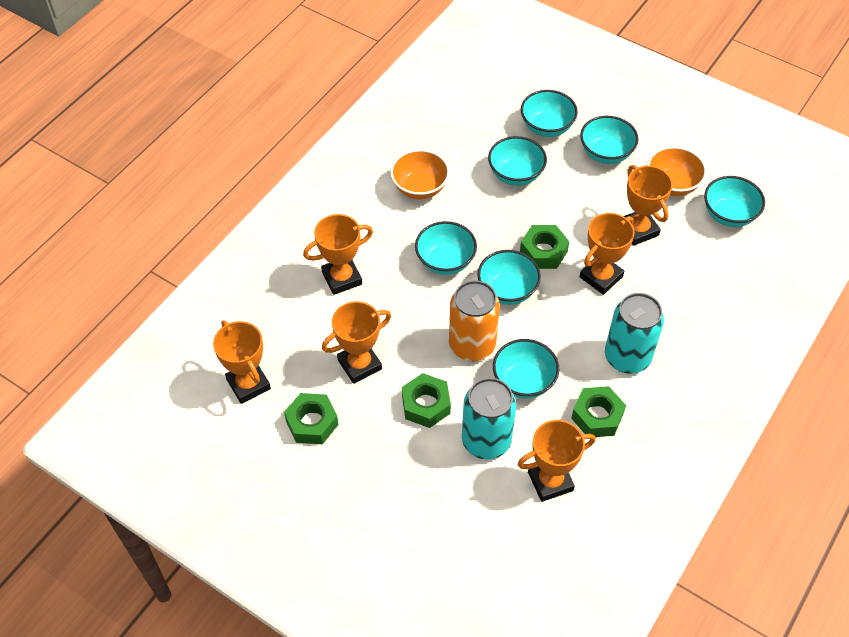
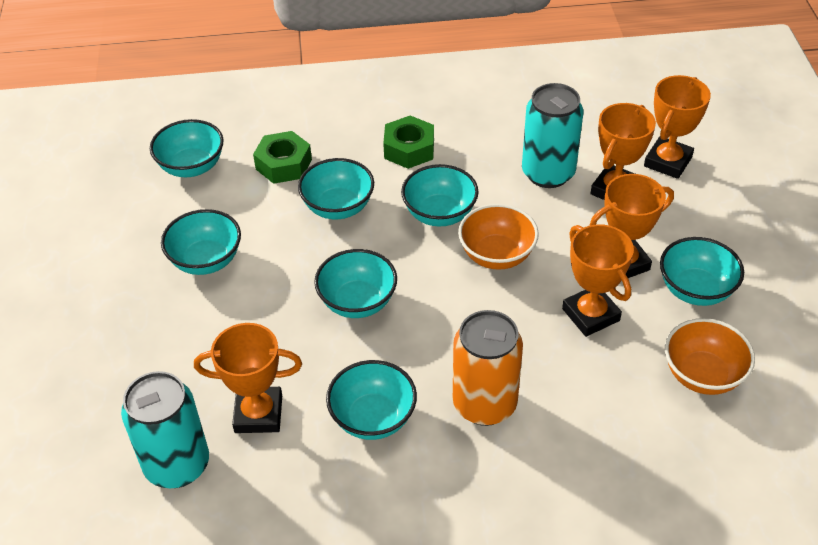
green nut: [284,393,338,444] [402,373,451,428] [520,225,569,269] [571,386,626,437] = 4 -> [253,131,312,184] [383,115,434,169] = 2
orange trophy: [213,320,271,404] [303,214,373,295] [322,301,391,384] [517,420,596,502] [579,213,635,295] [624,165,673,246] = 6 -> [194,323,302,433] [562,224,634,337] [590,103,656,200] [590,174,674,278] [644,75,711,179] = 5

